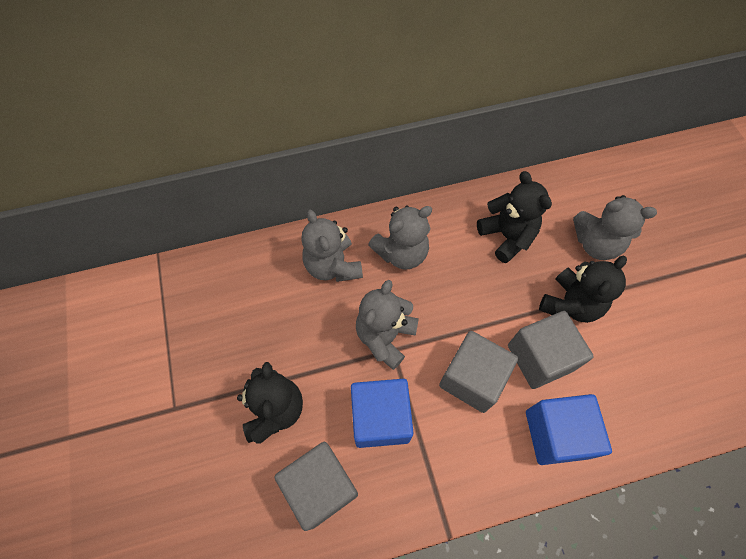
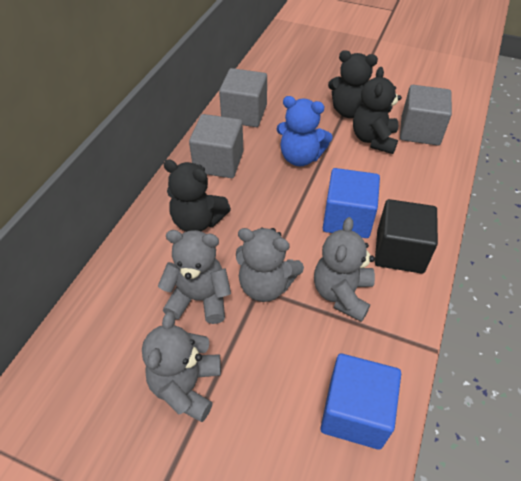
black cube: none = 0 -> [375,199,438,274] = 1
blue teddy bear: none = 0 -> [277,96,333,166] = 1

